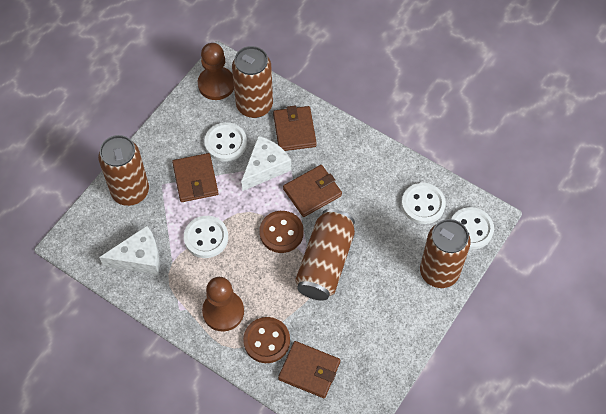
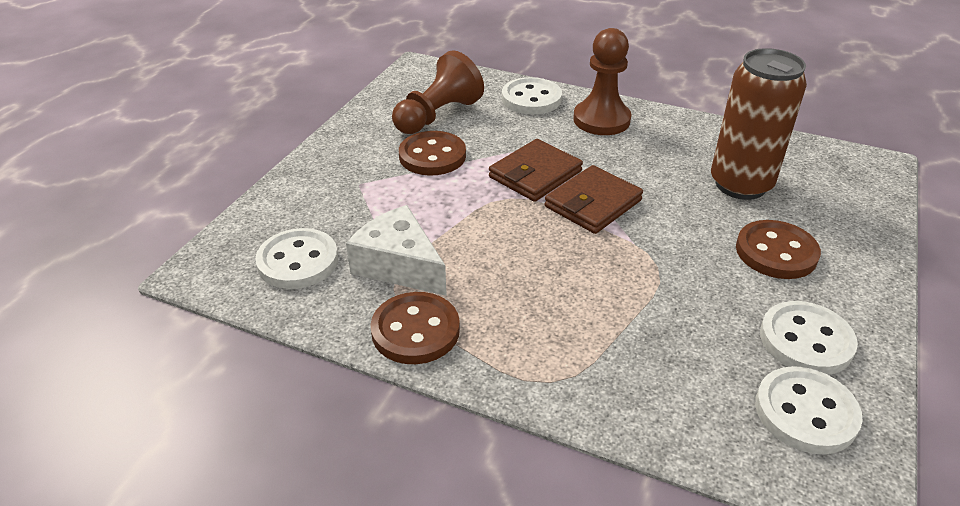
brown button: [243,317,290,363] [259,211,304,253] = 2 -> [370,292,460,364] [399,131,466,176] [736,220,821,279] = 3
brown can: [98,135,149,206] [232,46,273,118] [296,209,355,301] [420,219,471,288] = 4 -> [711,48,807,200] = 1
brown wallet: [172,153,219,202] [273,105,317,151] [278,341,340,398] [283,165,342,217] = 4 -> [489,139,583,202] [544,165,643,234] = 2
white cheese: [99,226,160,275] [241,136,291,191] = 2 -> [346,205,447,296] = 1

